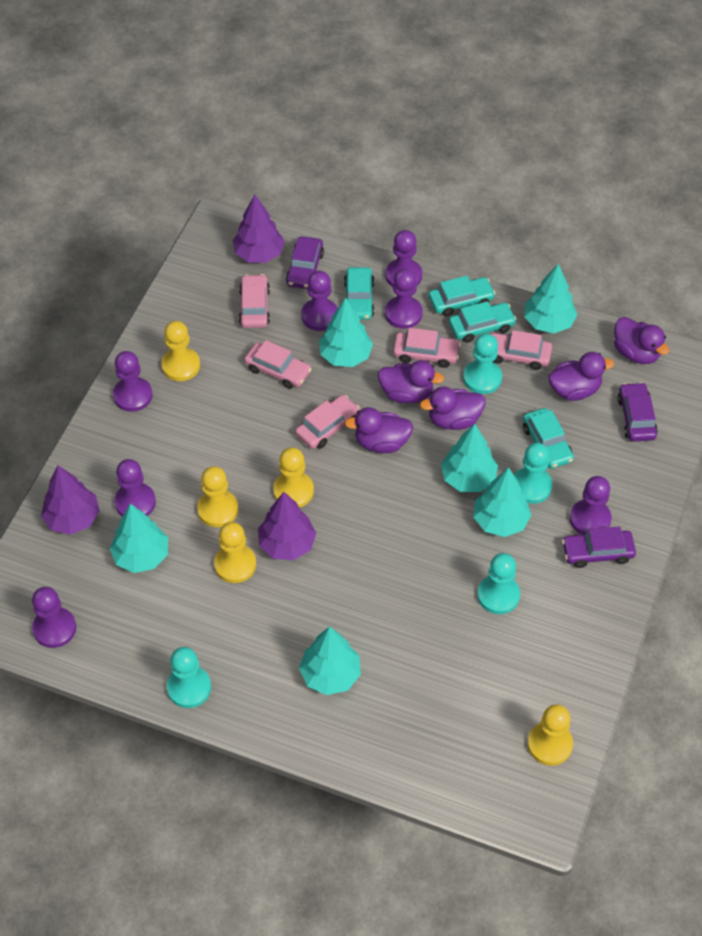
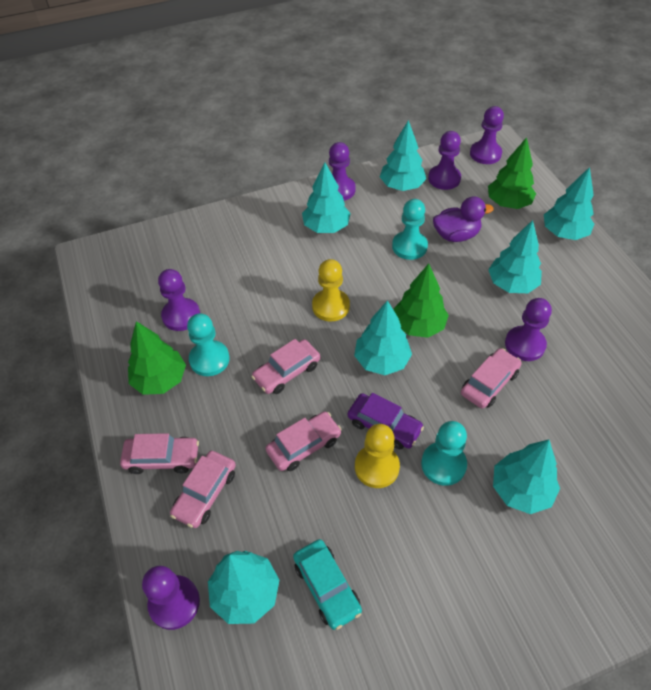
green tree: none = 0 -> [128,321,186,395] [393,264,449,338] [488,137,536,209] = 3
purple car: [286,236,324,289] [562,527,636,568] [617,382,658,442] = 3 -> [348,393,424,449] = 1
purple duck: [345,407,413,453] [378,360,444,403] [420,387,486,430] [548,352,614,401] [614,317,669,364] = 5 -> [433,196,494,242] = 1
purple pawn: [32,587,76,648] [113,351,152,412] [114,459,156,516] [301,271,338,331] [385,230,422,287] [385,268,423,329] [570,476,612,535] = 7 -> [142,566,200,630] [158,269,200,331] [329,142,356,201] [428,131,461,190] [470,106,504,164] [505,298,552,361] = 6
purple tree: [41,465,100,535] [233,195,285,263] [258,492,316,560] = 3 -> none = 0
turquoise car: [344,267,374,320] [429,276,495,316] [449,301,516,343] [523,408,574,469] = 4 -> [293,539,362,630] = 1
turquoise pawn: [167,647,211,708] [463,334,502,394] [477,553,520,614] [514,443,553,504] = 4 -> [187,313,230,376] [392,199,428,260] [421,421,467,486] = 3
turquoise tree: [110,504,168,573] [299,626,361,695] [319,298,373,367] [441,424,498,492] [473,467,531,537] [524,264,578,333] = 6 -> [208,551,279,624] [302,162,351,233] [354,300,412,375] [380,120,426,191] [488,220,542,293] [493,440,560,514] [544,167,594,240] = 7
yellow pawn: [161,321,200,381] [197,466,238,527] [214,522,256,583] [273,448,314,508] [528,704,573,766] = 5 -> [312,259,350,321] [355,424,400,488] = 2

